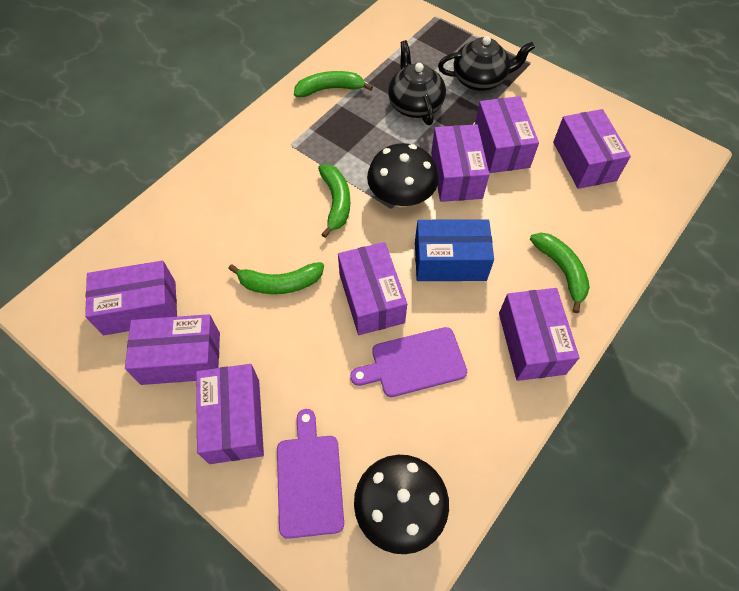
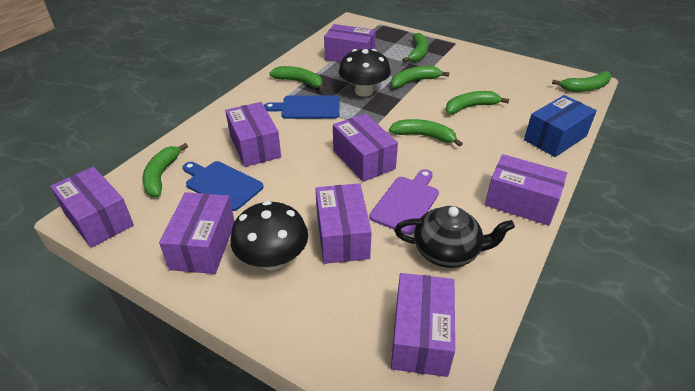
black teapot: [388,40,446,125] [438,36,535,91] = 2 -> [394,206,515,268] = 1
blue cutting board: none = 0 -> [183,161,264,211] [264,95,340,119] = 2
green banana: [228,262,324,294] [294,71,373,97] [318,165,350,238] [530,233,590,313] = 4 -> [142,143,188,197] [269,66,324,91] [389,119,463,147] [391,66,450,88] [402,33,428,62] [446,91,509,114] [552,71,611,92] = 7
purple cutting board: [277,409,344,539] [350,327,467,397] = 2 -> [369,169,439,235] = 1

